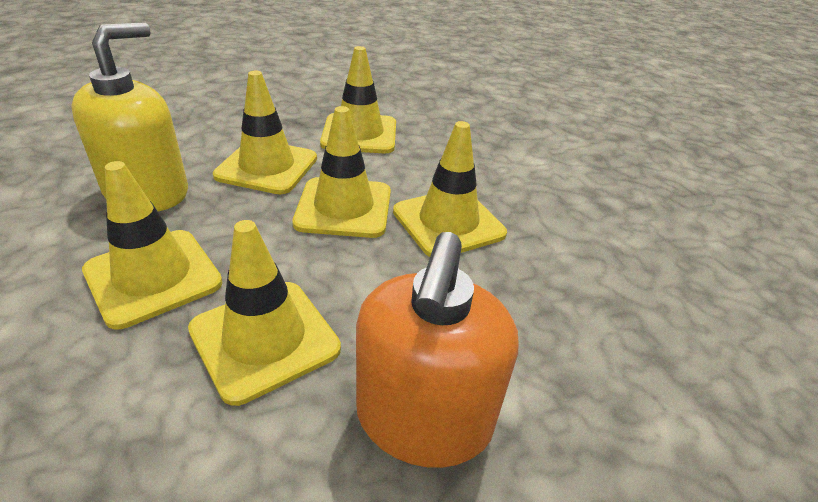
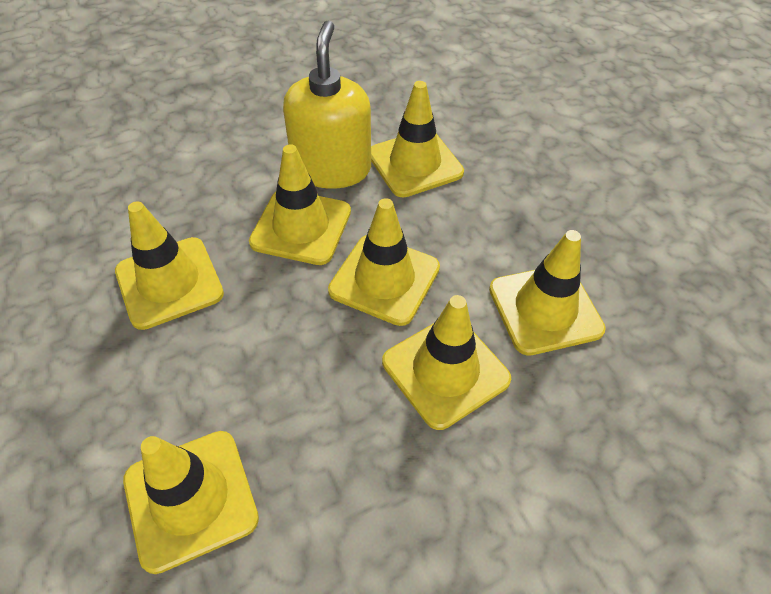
orange soap dispenser: [356,232,518,468] = 1 -> none = 0
yellow traffic cone: [82,161,222,329] [188,220,341,406] [213,71,317,194] [292,106,391,238] [320,46,396,153] [393,121,507,257] = 6 -> [115,201,224,330] [123,431,259,574] [249,144,351,265] [328,198,440,326] [371,81,464,198] [382,295,511,430] [489,230,606,356] = 7

